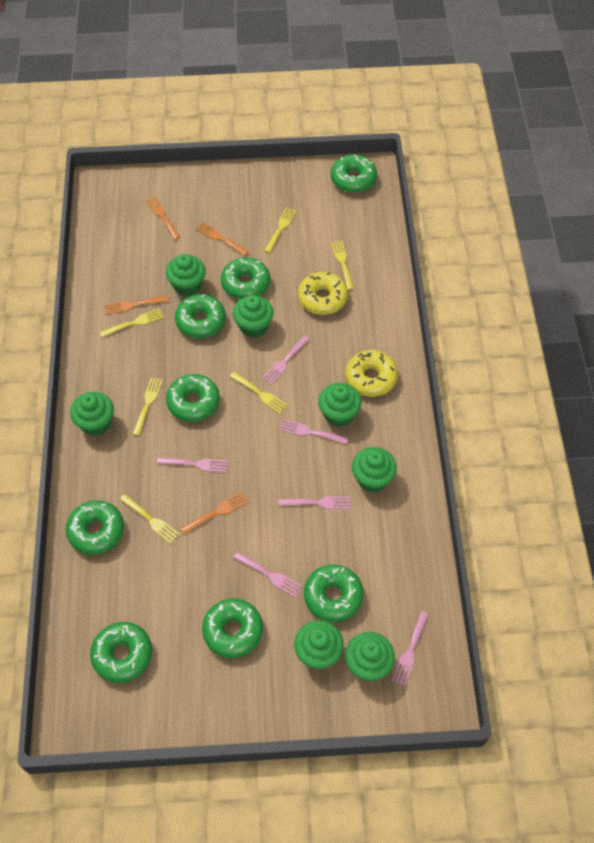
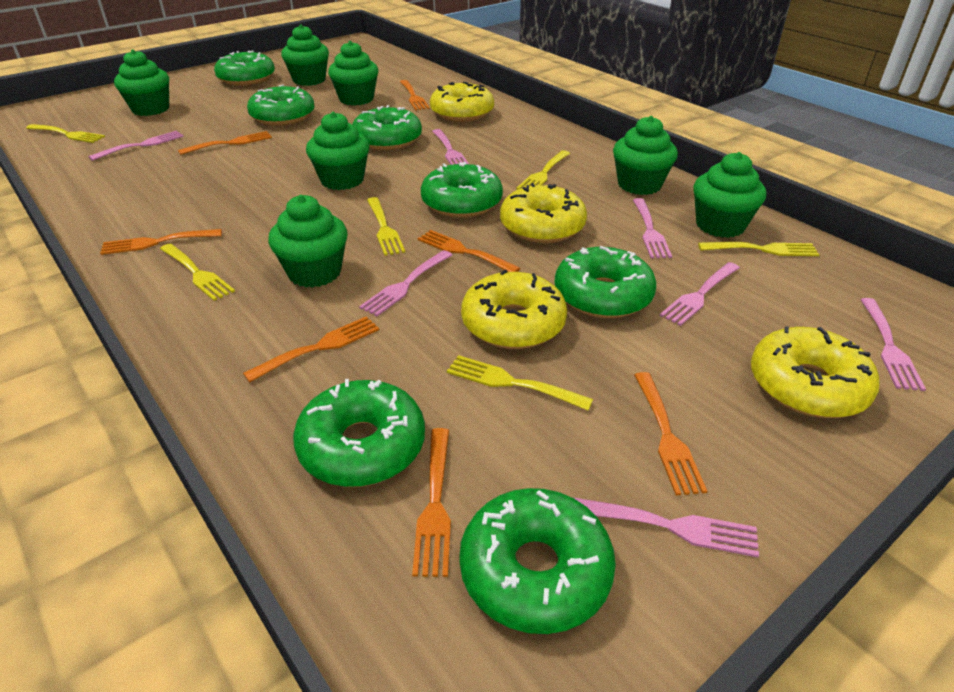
green donut: [66,500,124,555] [90,622,152,683] [166,374,220,422] [175,294,226,338] [202,599,263,658] [221,257,270,299] [304,564,363,622] [331,154,377,193] = 8 -> [214,50,275,86] [247,85,315,126] [293,379,425,487] [352,105,422,150] [421,162,503,218] [459,488,616,634] [555,246,656,318] = 7
orange fork: [105,296,169,315] [146,197,180,239] [180,492,248,535] [196,223,249,256] = 4 -> [100,229,222,255] [178,131,272,155] [243,316,379,382] [400,80,430,110] [412,428,451,577] [418,230,520,272] [634,372,707,496] = 7
pink fork: [157,457,228,473] [233,552,302,597] [262,335,310,385] [278,496,351,509] [279,419,348,444] [392,611,429,686] = 6 -> [88,131,184,161] [359,250,452,316] [432,129,469,165] [572,497,759,557] [633,198,672,258] [659,262,740,326] [860,298,926,391] = 7
yellow donut: [298,272,348,315] [345,350,398,397] = 2 -> [430,82,494,122] [461,270,567,349] [500,183,587,243] [751,326,880,418] = 4

